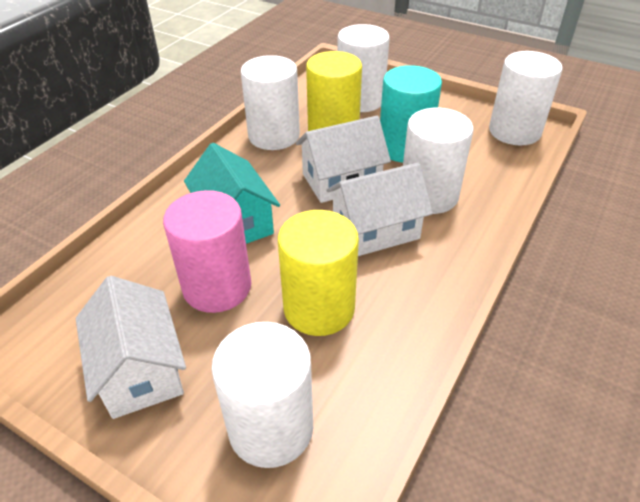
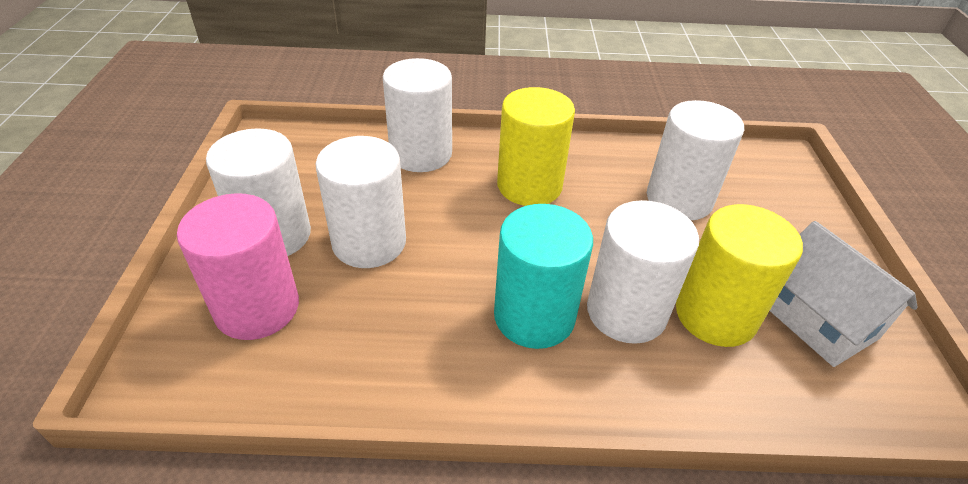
turquoise house: [184,143,280,244] = 1 -> none = 0
white house: [76,276,186,419] [296,116,391,203] [326,163,433,256] = 3 -> [770,221,918,367] = 1

